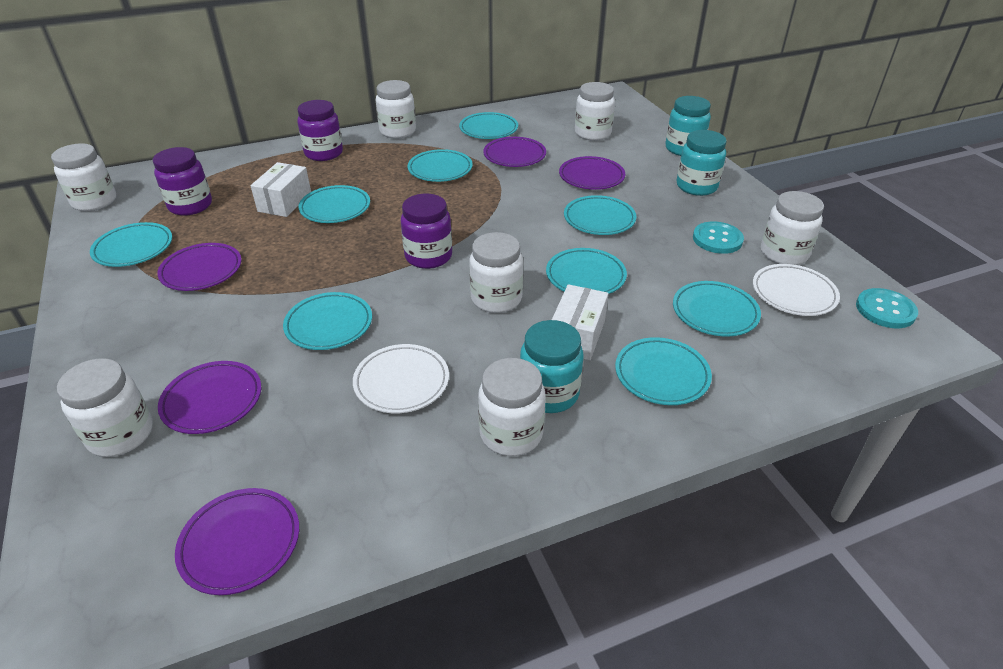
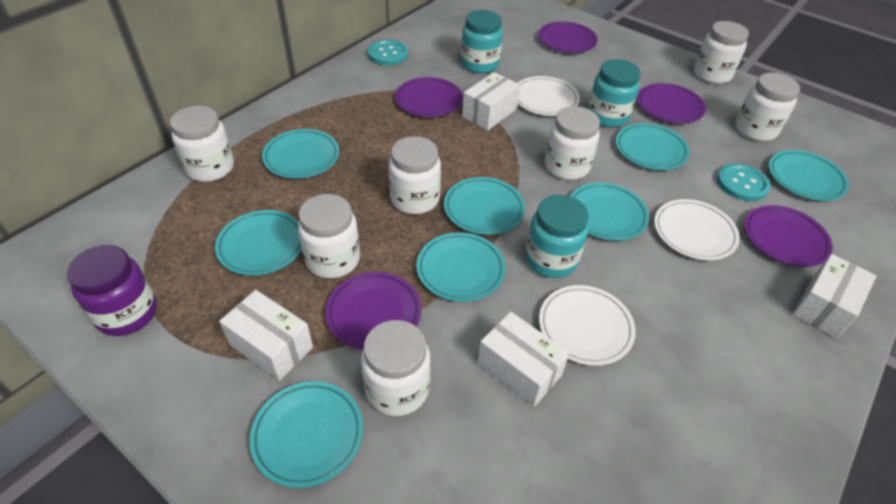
purple jar: [153,147,212,216] [297,100,343,161] [401,194,452,269] = 3 -> [67,245,157,336] = 1
turquoise plate: [90,222,172,267] [283,292,372,350] [298,185,370,223] [408,149,473,182] [459,112,518,139] [546,248,627,294] [564,195,636,235] [615,337,712,405] [673,281,761,337] = 9 -> [215,210,302,276] [249,381,363,488] [262,129,339,179] [416,232,506,302] [444,177,525,235] [570,182,649,241] [616,123,690,170] [769,150,849,201] = 8
white box: [250,162,311,217] [552,284,609,360] = 2 -> [219,290,313,381] [462,72,520,131] [478,312,569,407] [792,254,876,339] = 4
white plate: [353,344,449,413] [753,264,840,316] = 2 -> [518,76,580,116] [539,285,636,366] [654,199,740,260] = 3

